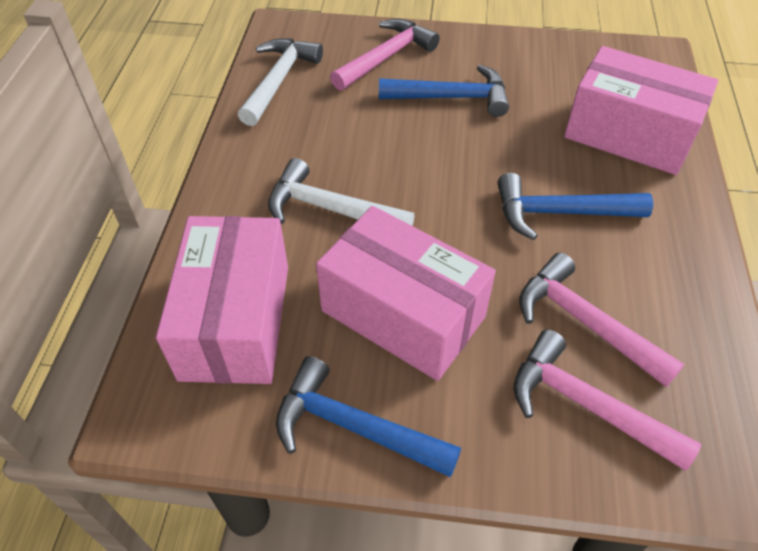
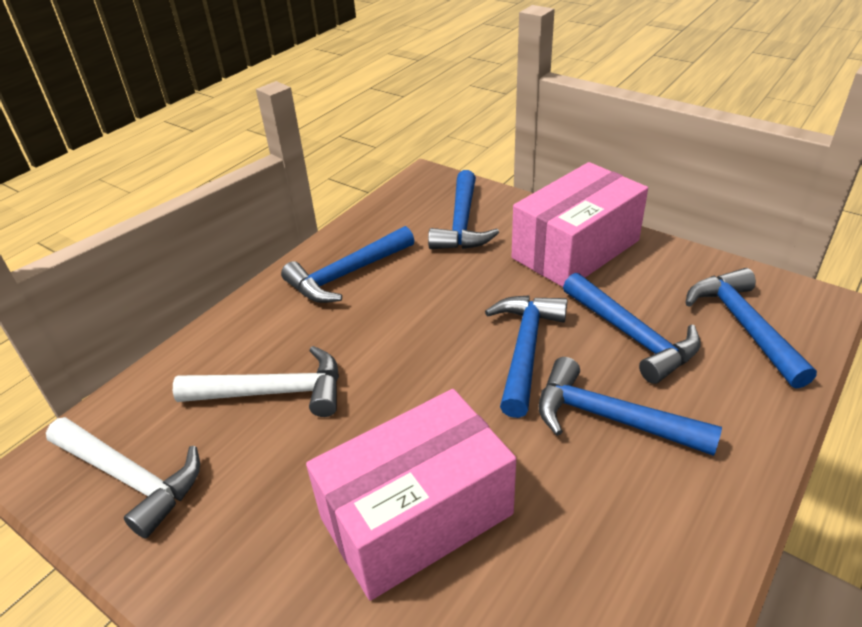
blue hammer: [276,356,461,478] [379,65,509,117] [498,173,653,240] = 3 -> [281,226,415,303] [428,170,499,249] [485,295,568,418] [539,357,722,456] [563,273,701,384] [685,268,817,389] = 6
pink box: [156,216,288,384] [316,206,496,381] [564,46,718,175] = 3 -> [306,389,516,601] [512,162,648,287] = 2
pink hammer: [330,19,440,91] [513,330,701,471] [519,252,685,387] = 3 -> none = 0

